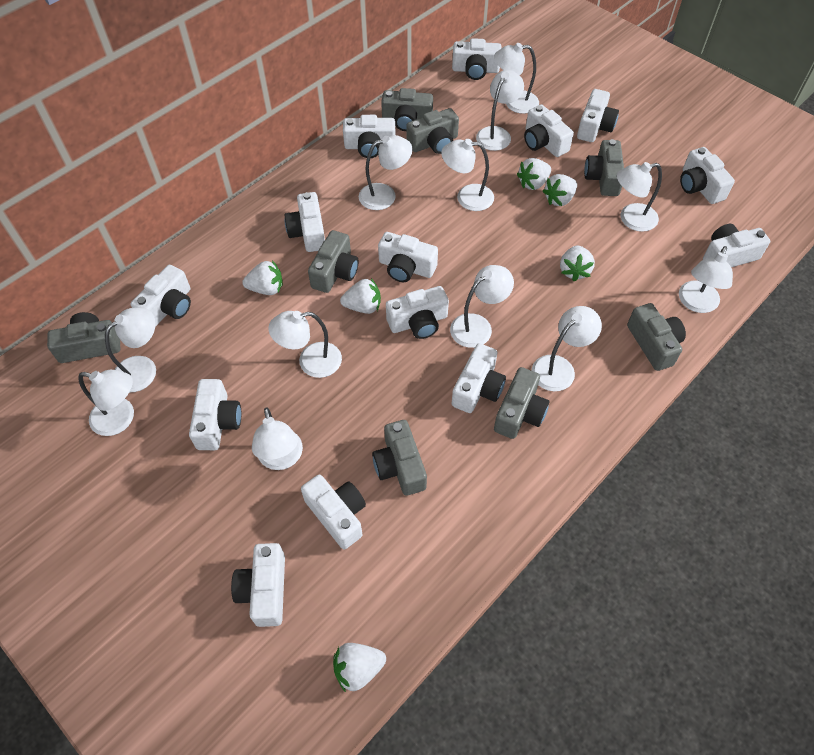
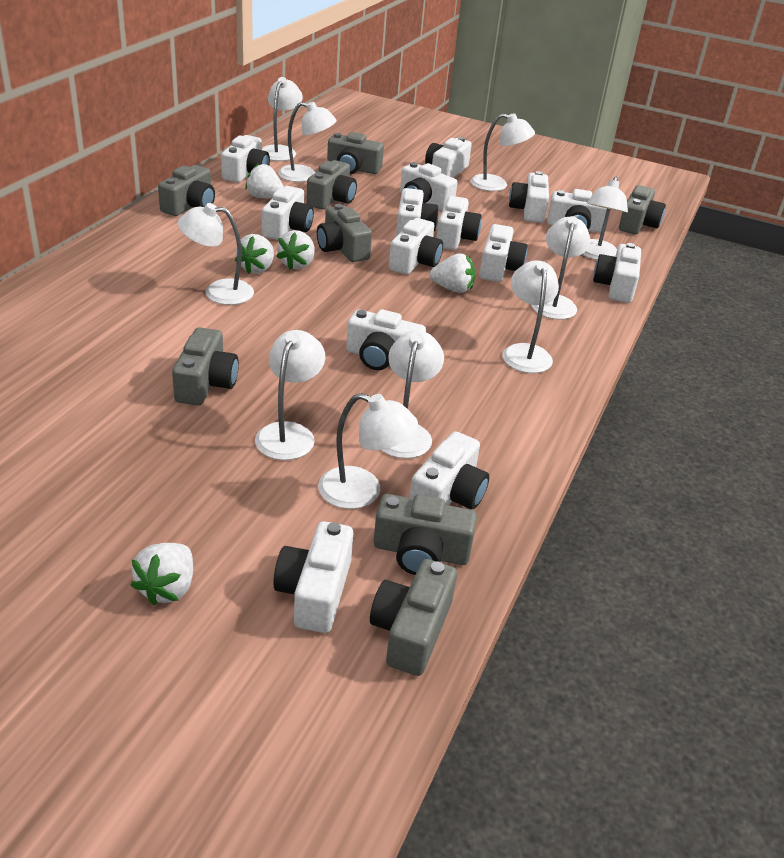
white lamp: [78,370,134,436] [105,307,156,392] [252,407,303,470] [268,311,342,378] [359,135,412,210] [441,139,494,211] [450,265,514,348] [476,70,524,151] [494,43,539,114] [532,306,602,391] [617,162,662,232] [679,246,733,313] = 12 -> [178,203,254,305] [255,330,325,460] [262,77,303,161] [278,102,337,182] [318,393,418,509] [382,330,444,459] [470,113,535,191] [502,260,559,373] [531,216,590,320] [582,177,628,260] = 10
white strawberry: [242,260,283,295] [333,643,386,692] [340,278,381,314] [517,158,551,190] [543,174,577,206] [560,246,595,281] = 6 -> [131,543,193,606] [235,234,274,274] [245,163,284,198] [276,230,315,270] [430,253,475,293] = 5

